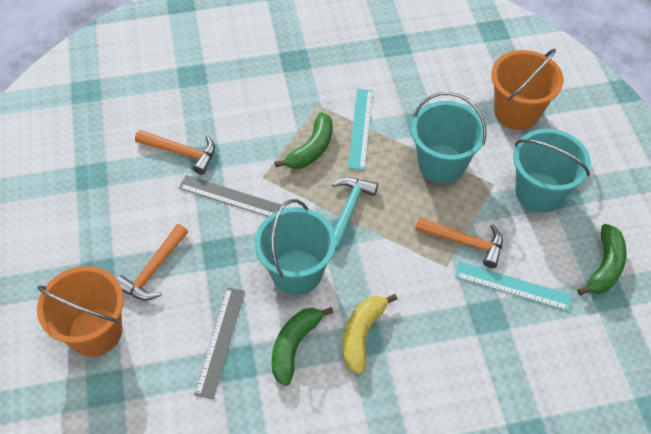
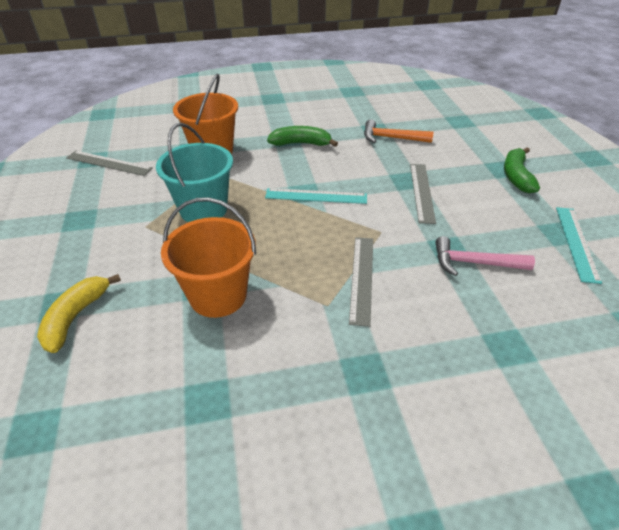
green banana: [272,307,334,386] [274,112,333,169] [578,224,627,295] = 3 -> [267,126,338,147] [504,147,540,193] = 2
grey ruler: [179,175,282,217] [194,287,245,399] = 2 -> [66,151,153,176] [349,237,373,327] [410,164,436,224] = 3
orange hammer: [116,224,188,300] [135,130,215,175] [415,217,503,268] = 3 -> [364,119,433,143] = 1
pink hammer: none = 0 -> [435,236,535,276] = 1
turquoise bucket: [255,199,336,295] [411,92,487,183] [513,129,591,213] = 3 -> [156,123,233,222] = 1
turquoise hammer: [332,177,378,252] = 1 -> none = 0

